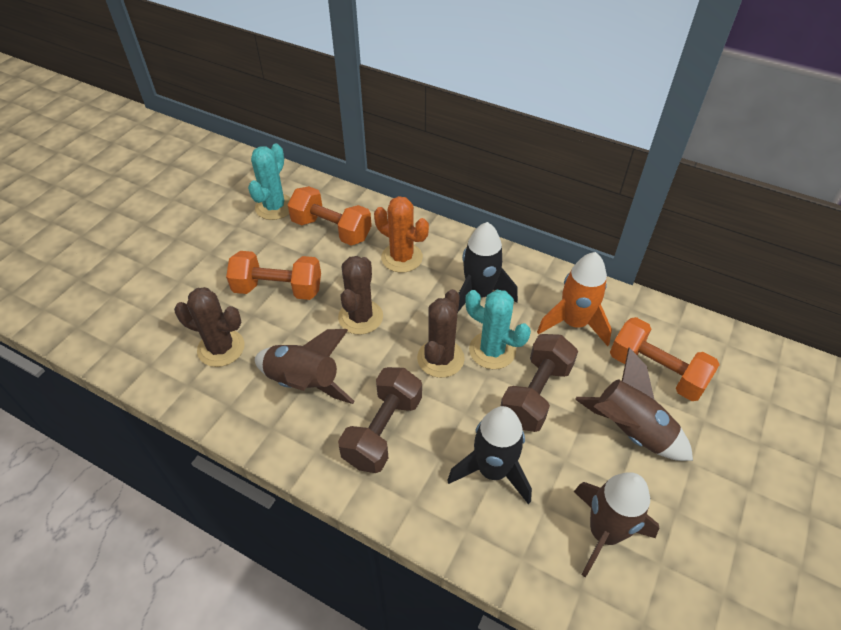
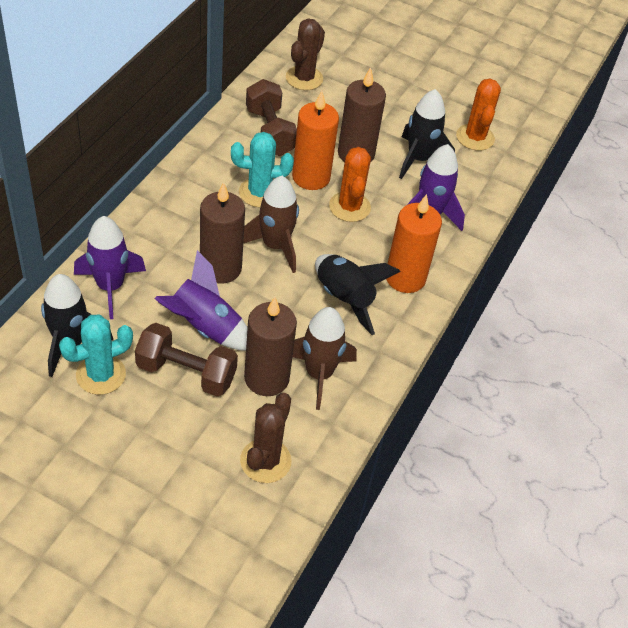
black rocket: [447,406,532,504] [458,222,518,312] = 2 -> [41,274,113,377] [315,254,401,335] [399,89,455,179] = 3
brown cactus: [174,287,245,367] [338,256,383,335] [417,289,465,378] = 3 -> [240,393,292,483] [286,18,325,90] = 2
brown candle: none = 0 -> [200,182,245,284] [244,297,297,396] [338,67,386,162] = 3
brown rocket: [255,329,355,404] [574,472,659,578] [575,348,693,461] = 3 -> [243,176,299,273] [293,307,357,410] = 2
orange cactus: [374,196,429,273] = 1 -> [329,147,371,222] [456,79,501,151] = 2
orange candle: none = 0 -> [292,91,339,190] [386,194,442,293] = 2
orange dumbbell: [226,251,321,300] [288,186,372,246] [610,317,720,401] = 3 -> none = 0
orange rocket: [537,252,612,346] = 1 -> none = 0
purple rocket: none = 0 -> [74,216,146,319] [155,250,248,351] [407,144,465,231] = 3

